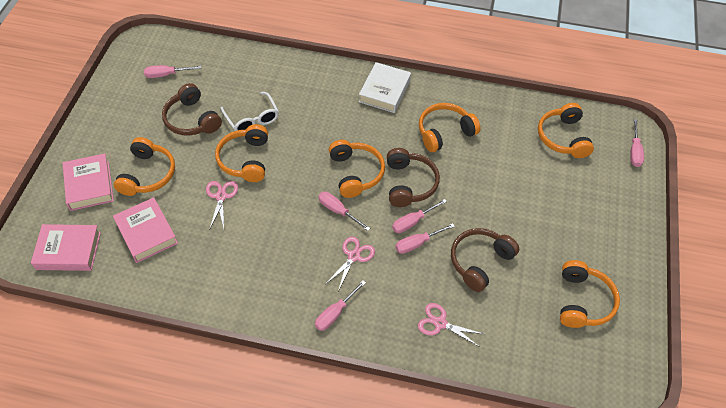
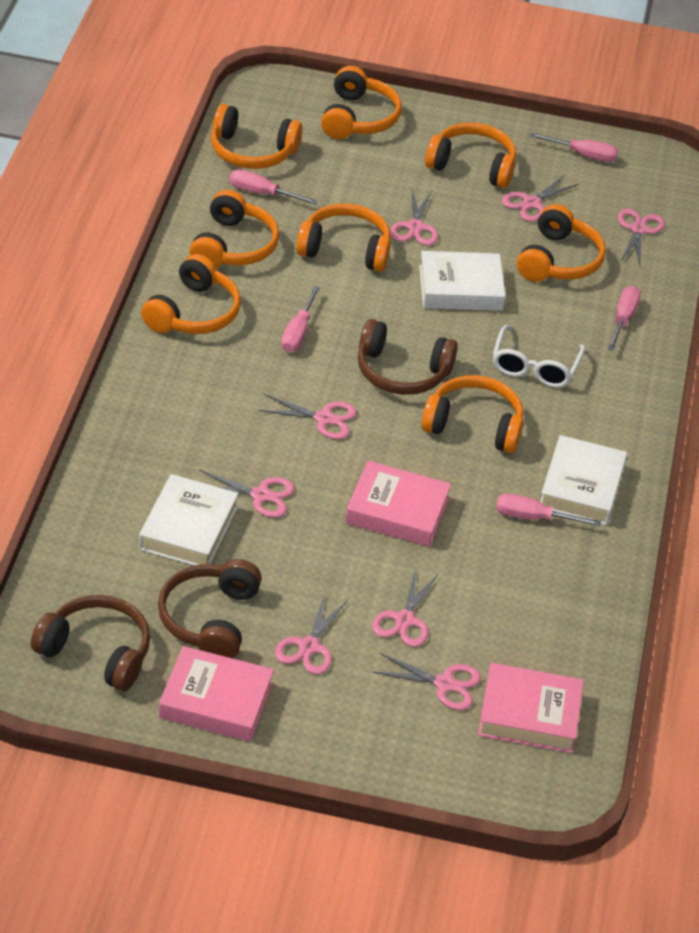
orange headphones: [114,137,175,196] [215,124,268,182] [329,140,385,198] [419,103,481,152] [538,103,594,158] [560,260,620,328] = 6 -> [141,254,241,334] [189,190,279,268] [211,104,302,169] [296,203,391,272] [321,66,402,139] [421,375,523,453] [425,123,516,188] [517,204,606,282] = 8
pink scissors: [206,181,238,228] [327,237,375,291] [418,303,484,347] = 3 -> [199,470,295,517] [258,394,357,439] [275,594,348,674] [372,567,439,647] [372,653,481,710] [390,190,438,245] [502,175,579,222] [618,209,665,266] = 8
pink screwdriver: [144,65,201,78] [315,280,366,331] [318,192,370,231] [392,199,447,233] [395,223,455,254] [630,119,644,167] = 6 -> [229,169,318,205] [281,286,320,352] [496,493,601,526] [530,133,618,162] [608,286,641,351] = 5
white book: [359,62,411,113] = 1 -> [139,474,238,565] [419,251,505,311] [540,435,627,525] = 3

